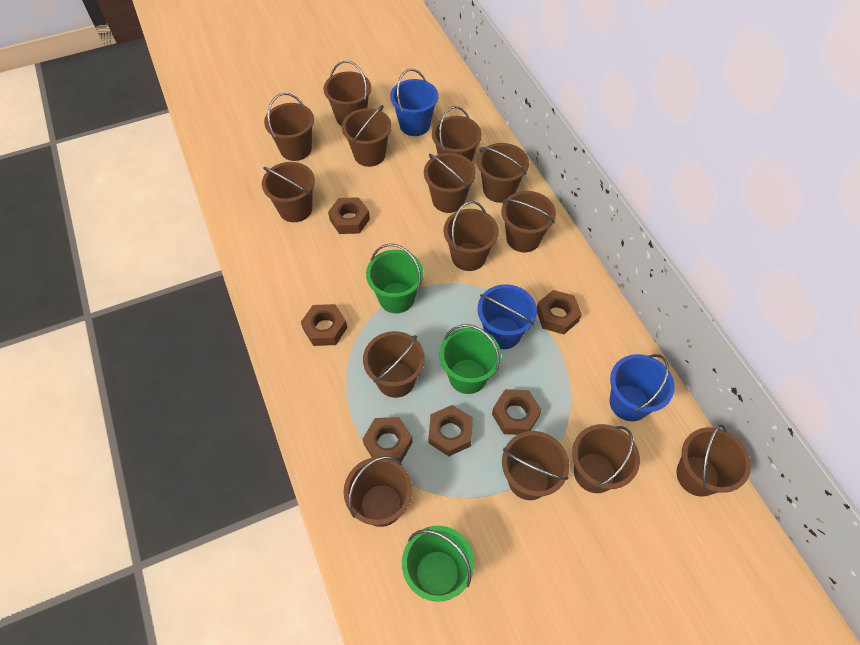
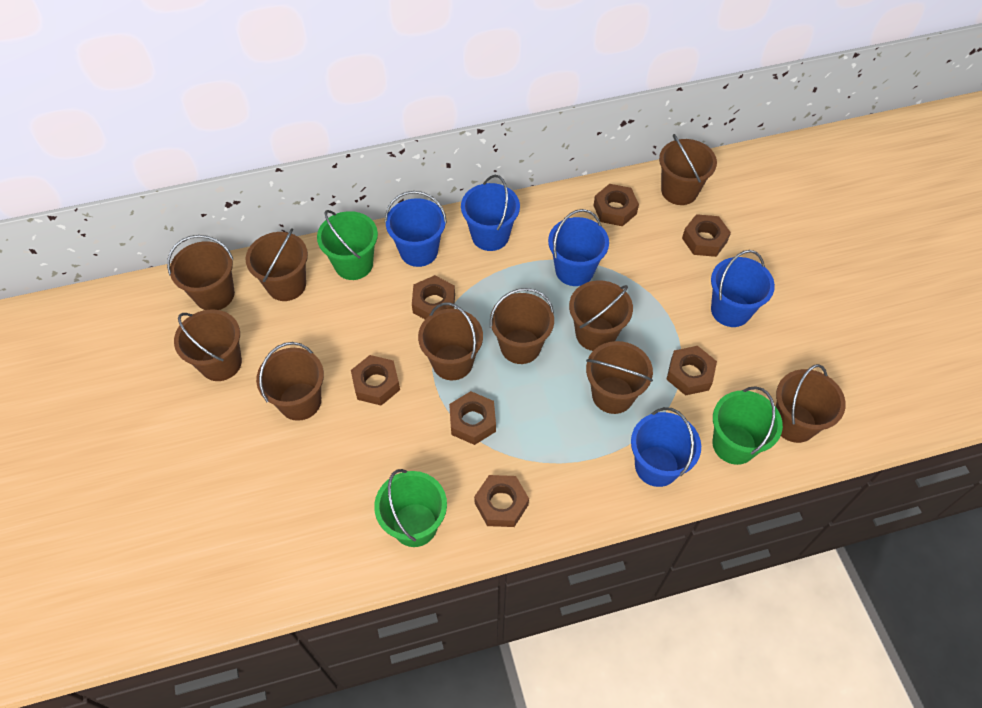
blue bucket: [390,69,438,136] [478,284,537,349] [610,354,675,421] = 3 -> [385,191,447,267] [461,175,520,251] [548,209,609,286] [631,407,701,487] [711,250,775,327] = 5
brown bucket: [262,162,315,222] [264,93,314,161] [324,61,371,126] [342,105,392,167] [344,456,412,527] [363,331,425,398] [424,153,476,213] [432,106,482,162] [444,201,499,271] [477,143,529,203] [501,191,556,252] [502,431,569,500] [572,424,640,493] [676,425,751,497] = 14 -> [167,235,235,310] [174,309,242,381] [246,228,308,301] [256,342,324,421] [418,302,483,380] [490,288,554,364] [569,280,633,351] [586,341,653,414] [659,134,717,205] [776,364,846,443] = 10
brown nut: [301,304,347,346] [328,197,370,234] [363,417,413,463] [429,405,473,456] [492,389,542,435] [537,290,582,334] = 6 -> [351,355,400,406] [412,275,455,319] [449,391,496,445] [474,475,529,527] [593,184,639,226] [666,346,717,396] [682,214,731,257] = 7

